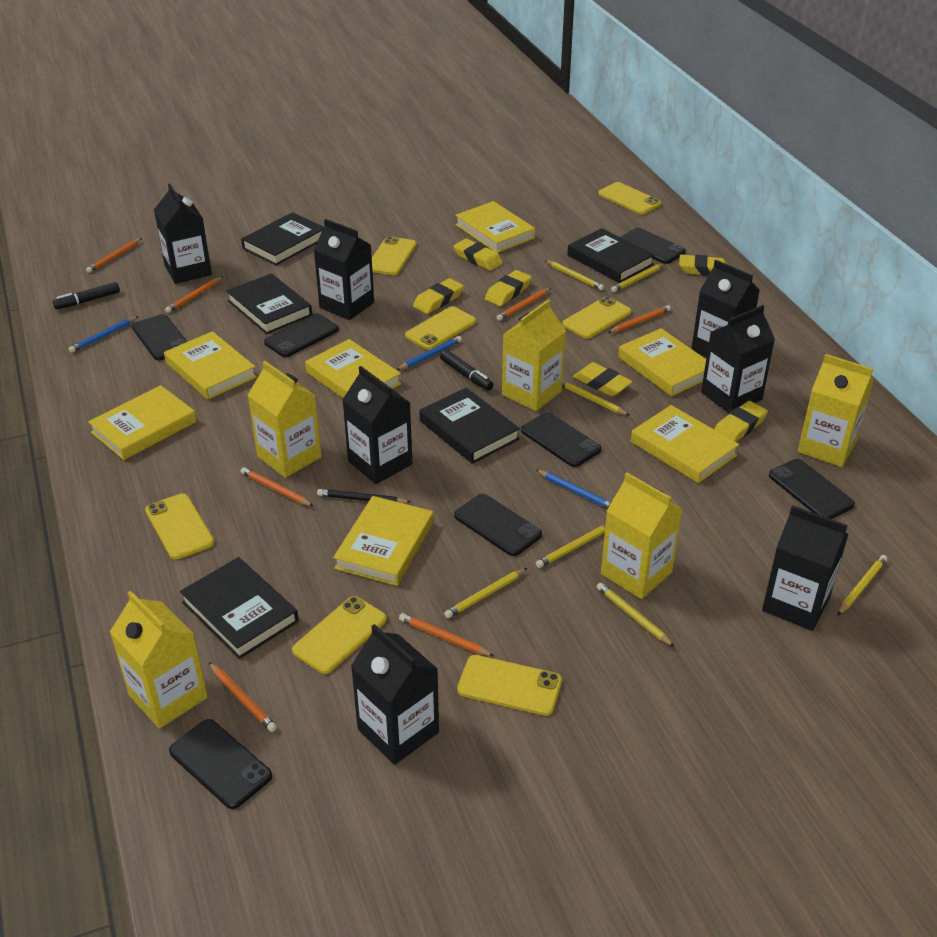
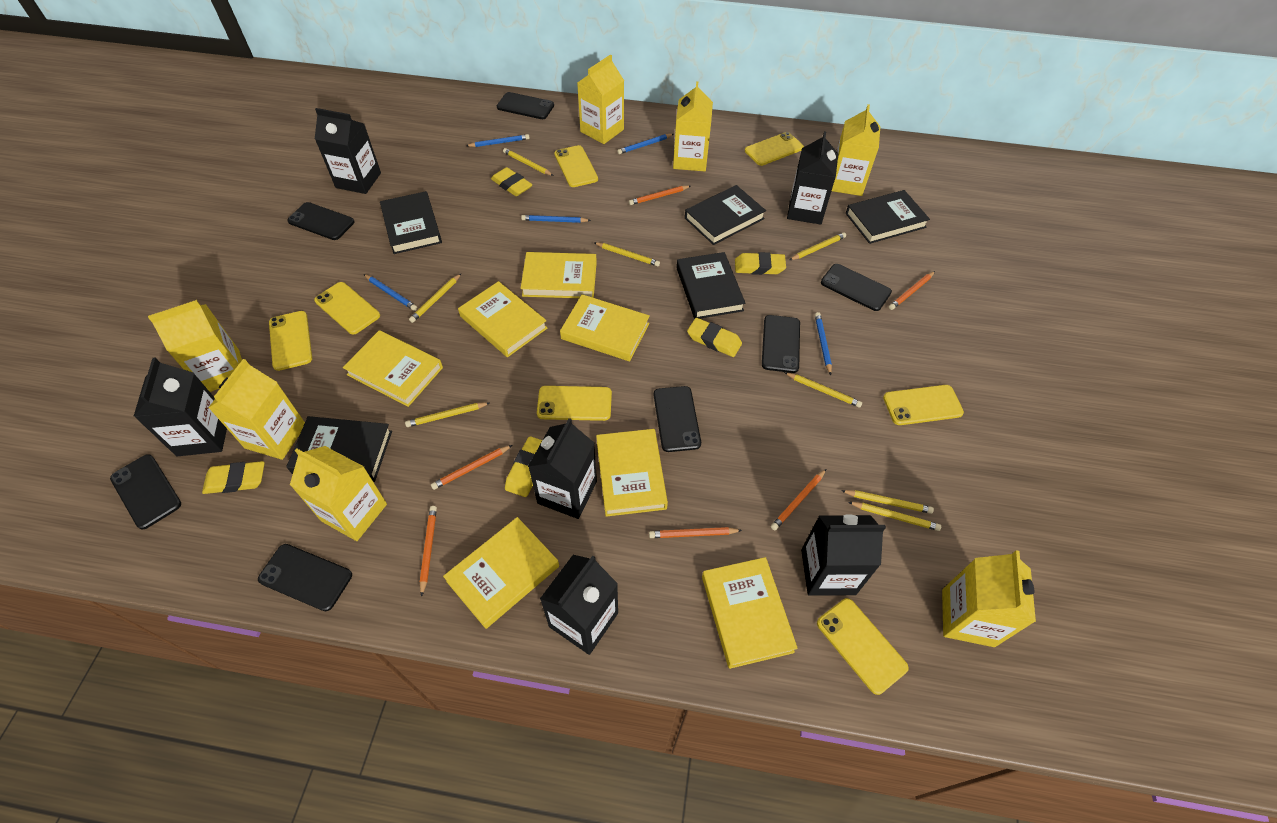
black carton: [154,184,212,284] [314,219,374,320] [342,366,412,484] [351,624,439,765] [691,260,760,358] [701,305,775,413] [762,505,848,631] = 7 -> [133,357,227,456] [315,108,381,194] [528,418,597,519] [540,555,618,655] [787,132,838,224] [801,514,886,596] = 6
black marker: [53,282,120,309] [440,350,494,391] = 2 -> none = 0
black pencil: [317,489,411,504] = 1 -> none = 0
blue pencil: [69,316,138,353] [397,336,462,370] [536,470,611,509] = 3 -> [364,274,417,311] [466,134,529,147] [521,215,591,223] [617,134,673,154] [815,312,832,375] = 5
orange pencil: [86,238,142,273] [165,276,223,313] [209,662,277,732] [240,467,313,506] [399,613,494,656] [496,288,551,321] [607,305,671,333] = 7 -> [420,506,437,597] [431,445,512,490] [629,186,690,205] [649,527,742,538] [771,469,826,530] [889,271,935,310] = 6
yellow carton: [110,591,208,729] [248,361,322,478] [502,299,566,411] [601,473,682,599] [798,354,873,467] = 5 -> [148,300,242,392] [208,359,305,460] [290,446,387,541] [577,55,624,144] [673,81,713,171] [832,104,880,196] [942,550,1036,647] = 7
yellow eraser: [413,278,464,314] [454,239,503,271] [485,270,532,306] [573,362,632,396] [679,254,728,276] [714,401,768,442] = 6 -> [202,461,265,494] [491,167,532,196] [505,436,542,497] [687,318,742,357] [735,252,786,275] = 5
yellow pencil: [444,568,527,618] [536,525,606,568] [545,260,604,290] [562,380,630,416] [597,583,675,647] [611,263,665,292] [837,555,887,616] = 7 -> [405,402,489,427] [409,274,461,323] [503,148,554,176] [594,242,660,266] [784,372,862,408] [790,233,846,260] [841,490,934,514] [848,502,941,531] = 8

